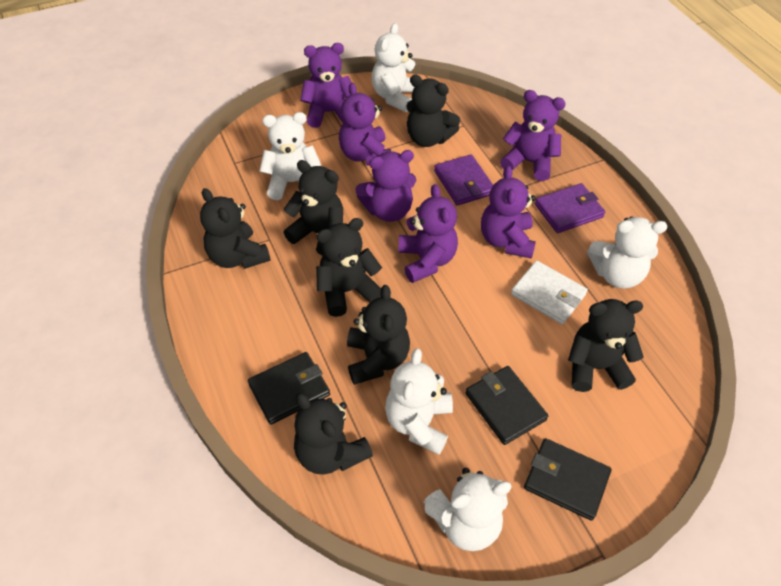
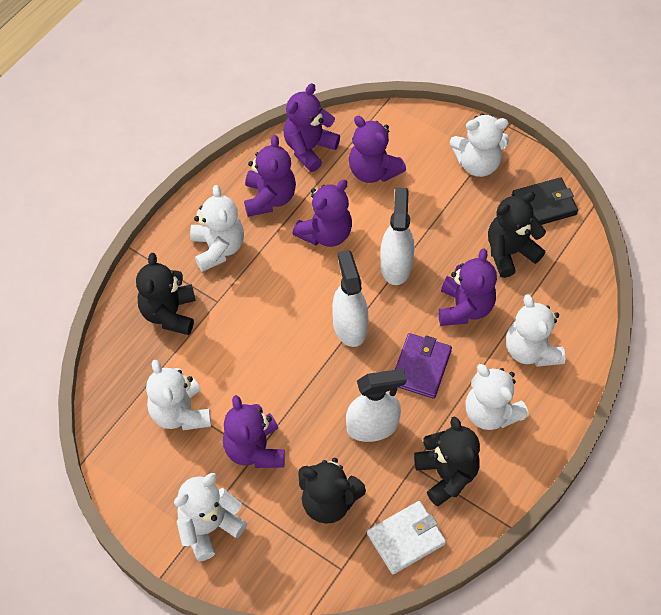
black teddy bear: [200,188,271,269] [284,160,343,256] [294,393,373,475] [316,218,382,317] [347,285,410,385] [406,75,460,147] [568,299,644,392] = 7 -> [136,253,196,335] [298,458,366,524] [414,416,480,506] [488,192,546,278] = 4
black wallet: [248,352,330,425] [465,366,548,445] [524,438,612,521] = 3 -> [512,177,578,225] = 1
purple wallet: [434,154,493,206] [535,183,605,233] = 2 -> [395,333,452,399] = 1
white spray bottle: none = 0 -> [332,250,368,347] [346,368,407,442] [380,187,414,285] = 3
white teddy bear: [260,112,322,200] [372,23,415,112] [385,348,453,455] [423,468,512,551] [587,217,668,288] = 5 -> [146,360,211,430] [174,473,247,561] [190,185,244,272] [450,114,509,177] [466,364,529,430] [506,294,565,367] = 6

